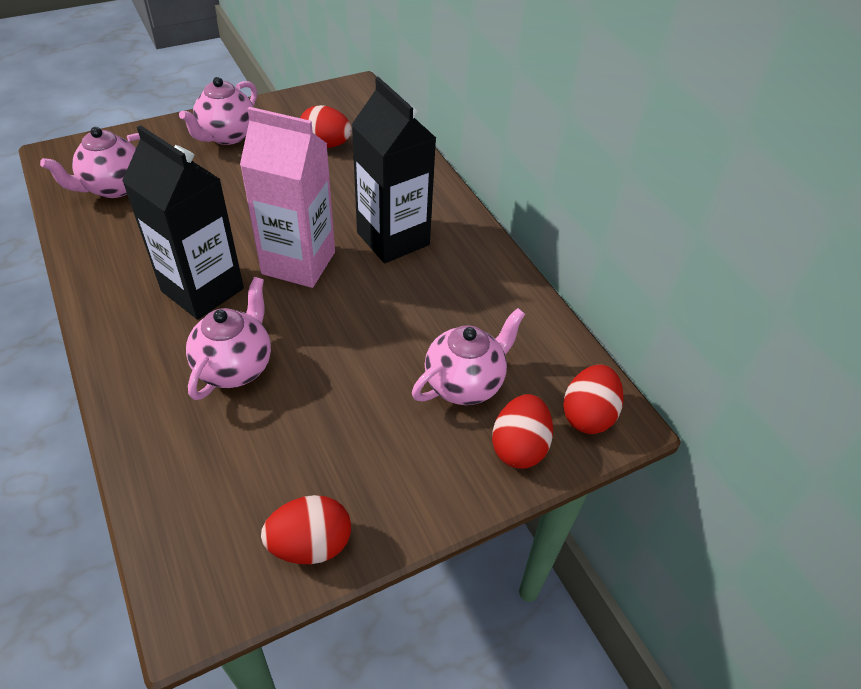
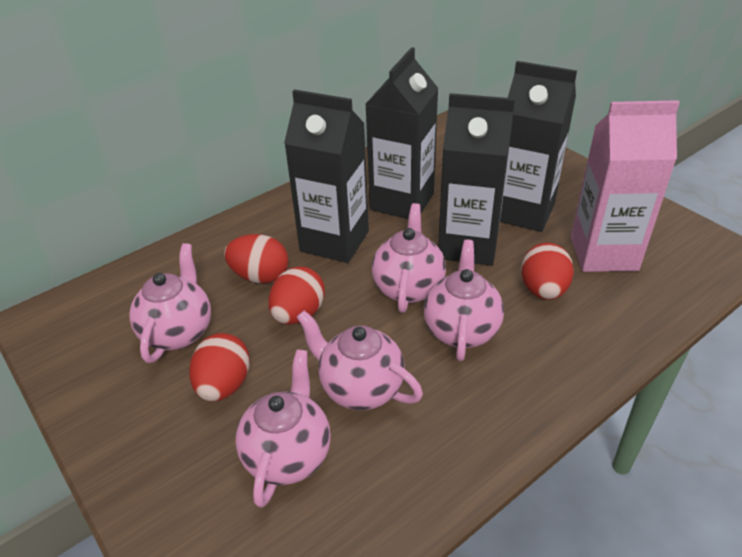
black carton: [122,125,244,320] [352,77,436,263] = 2 -> [284,89,369,263] [365,47,439,219] [438,93,515,266] [500,61,577,232] = 4
pink teapot: [40,127,140,198] [179,77,257,145] [186,277,271,400] [412,308,525,405] = 4 -> [129,243,211,363] [235,349,331,508] [296,310,423,410] [372,203,446,313] [424,240,504,361] = 5

